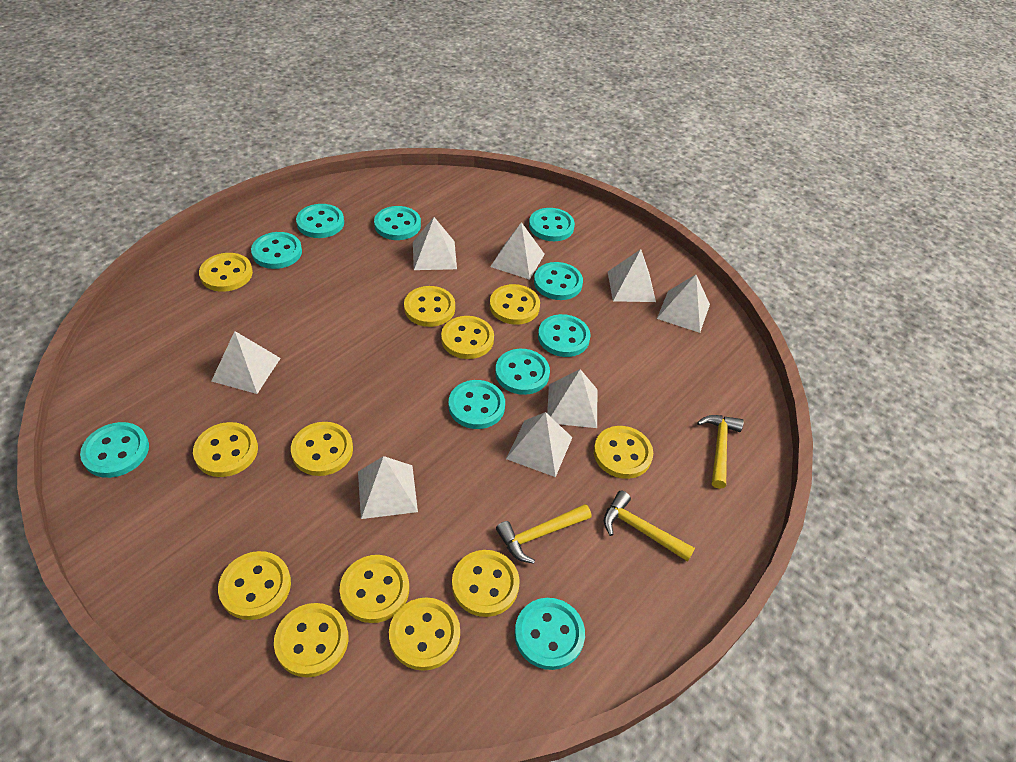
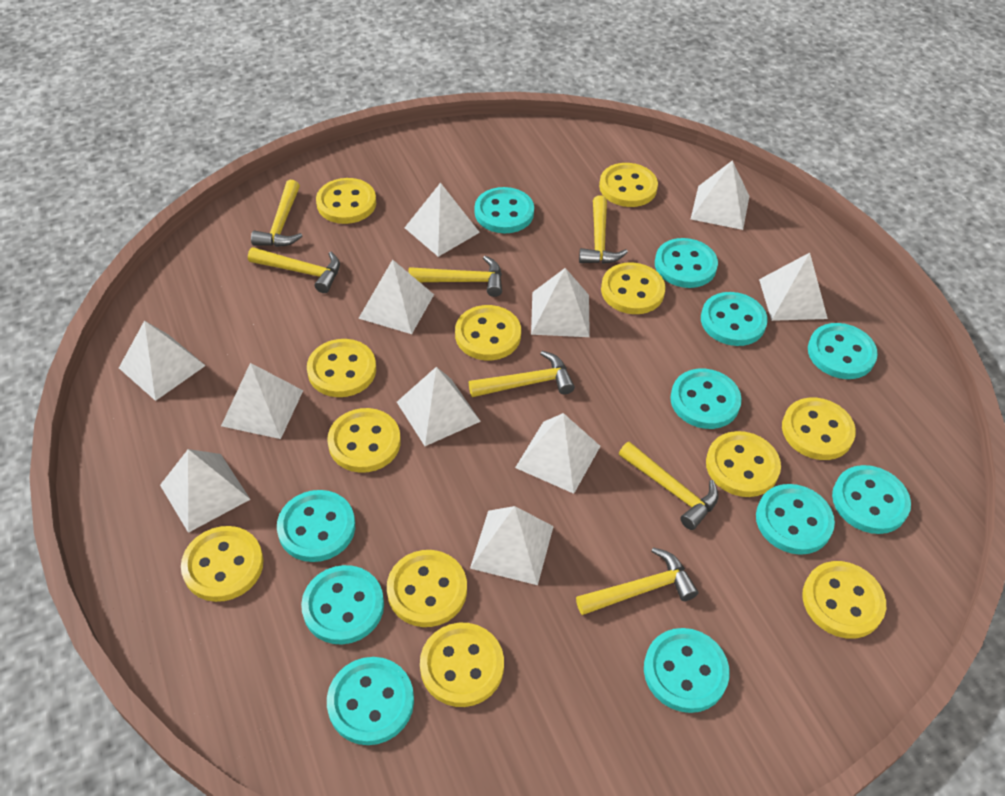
turquoise button: [80,422,149,478] [251,232,302,269] [296,204,344,238] [374,206,421,240] [449,380,505,429] [495,349,550,395] [515,598,585,670] [529,208,575,241] [534,262,583,300] [538,314,591,357] = 10 -> [277,490,355,562] [301,565,384,645] [327,657,414,745] [475,187,534,233] [644,628,730,713] [655,238,718,288] [670,369,742,429] [701,292,768,346] [756,484,835,555] [808,323,878,379] [832,465,911,534] = 11
white pyramid: [211,331,281,394] [358,456,418,519] [413,217,457,270] [490,222,545,280] [506,412,573,477] [547,369,597,428] [608,249,656,302] [657,275,710,333] = 8 -> [119,321,206,401] [160,449,251,533] [221,363,303,439] [358,259,434,334] [397,367,481,446] [405,183,480,257] [470,506,554,585] [515,413,600,494] [531,268,590,337] [691,160,749,230] [759,253,828,321] = 11
yellow hammer: [496,504,591,564] [604,491,695,562] [697,415,744,489] = 3 -> [248,247,340,293] [251,180,303,247] [408,256,502,297] [469,351,575,397] [576,548,698,615] [579,195,628,264] [619,442,719,530] = 7

